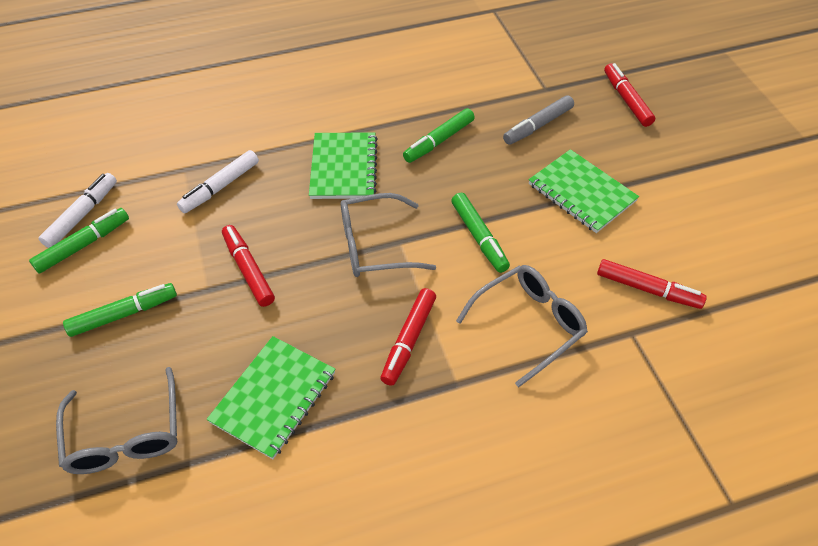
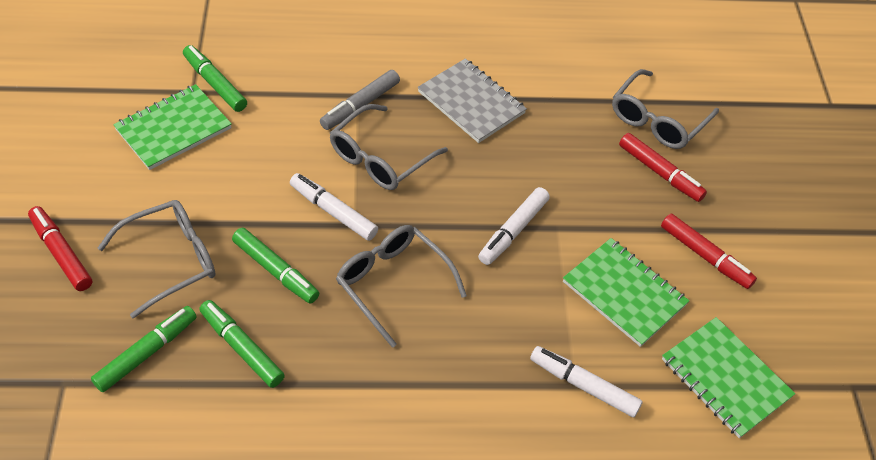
grey glasses: [56,367,177,474] [341,193,436,277] [456,265,588,387] = 3 -> [98,200,216,318] [330,104,448,190] [336,225,467,348] [612,69,719,149] = 4
grey notebook: none = 0 -> [418,58,527,143] = 1
red marker: [222,225,275,307] [380,288,436,386] [597,259,707,309] [604,63,655,127] = 4 -> [28,206,92,291] [619,133,707,202] [661,214,757,289] = 3
white marker: [39,173,117,248] [177,150,259,213] = 2 -> [290,173,378,241] [478,187,550,265] [530,346,643,417] = 3

